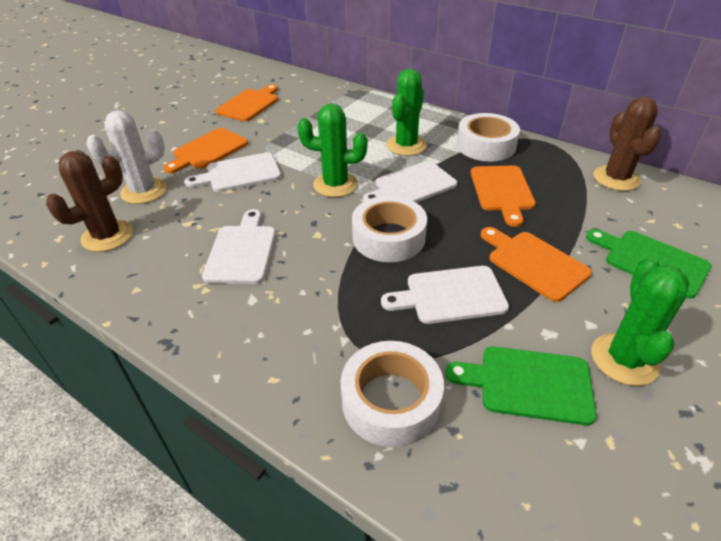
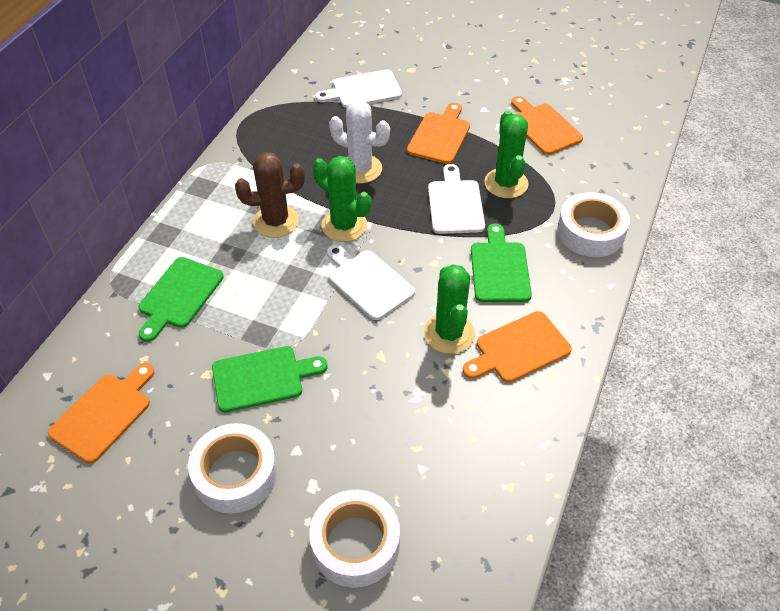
brown cactus: [46,151,133,252] [593,97,661,191] = 2 -> [235,152,305,238] = 1
green cutting board: [445,346,597,425] [586,229,712,299] = 2 -> [138,257,224,342] [212,346,328,412] [471,223,532,302] = 3
white cutting board: [184,152,281,192] [202,209,276,284] [363,161,457,203] [381,266,509,324] = 4 -> [315,69,402,108] [327,245,415,320] [428,164,485,234] = 3

